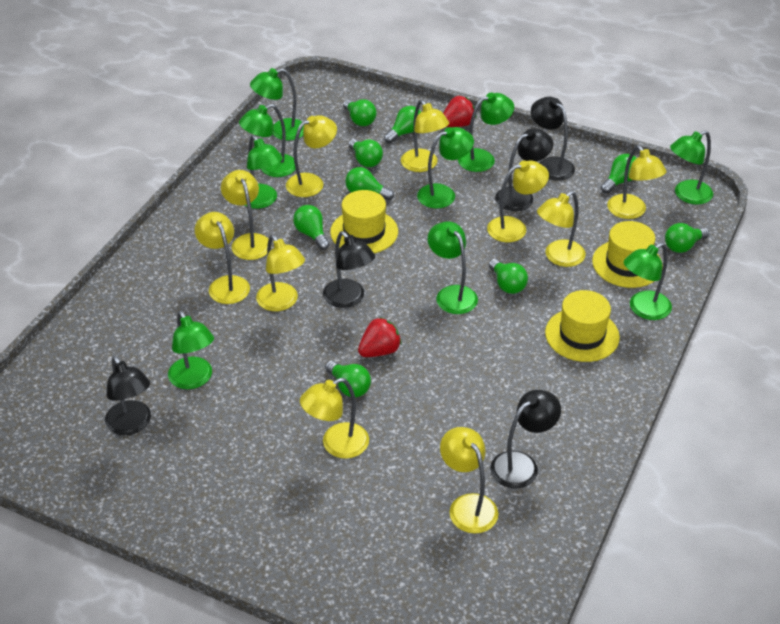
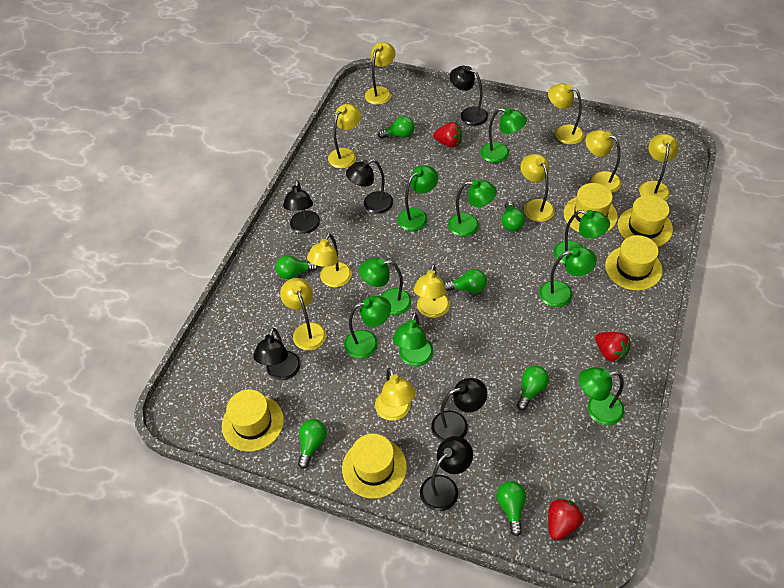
black lamp: [105,356,151,435] [323,231,375,308] [490,390,561,488] [495,128,553,211] [531,97,575,181] = 5 -> [253,328,301,380] [283,180,320,234] [346,159,393,214] [420,436,473,511] [431,378,487,442] [450,66,488,126] = 6
green light bulb: [293,205,330,250] [325,360,371,397] [343,99,377,126] [345,167,394,200] [348,139,383,167] [384,106,421,143] [489,259,528,294] [601,154,637,193] [665,223,709,253] = 9 -> [275,255,318,279] [298,419,327,469] [378,116,415,139] [444,269,487,293] [497,481,526,536] [501,201,525,231] [517,365,549,410] = 7
red strawberry: [358,317,402,357] [443,96,477,127] = 2 -> [433,122,462,148] [548,498,584,540] [595,332,630,363] = 3
yellow hat: [330,190,398,253] [545,290,620,362] [592,221,663,288] = 3 -> [222,389,284,452] [342,434,407,499] [564,183,618,233] [605,235,663,291] [618,195,673,247] = 5

